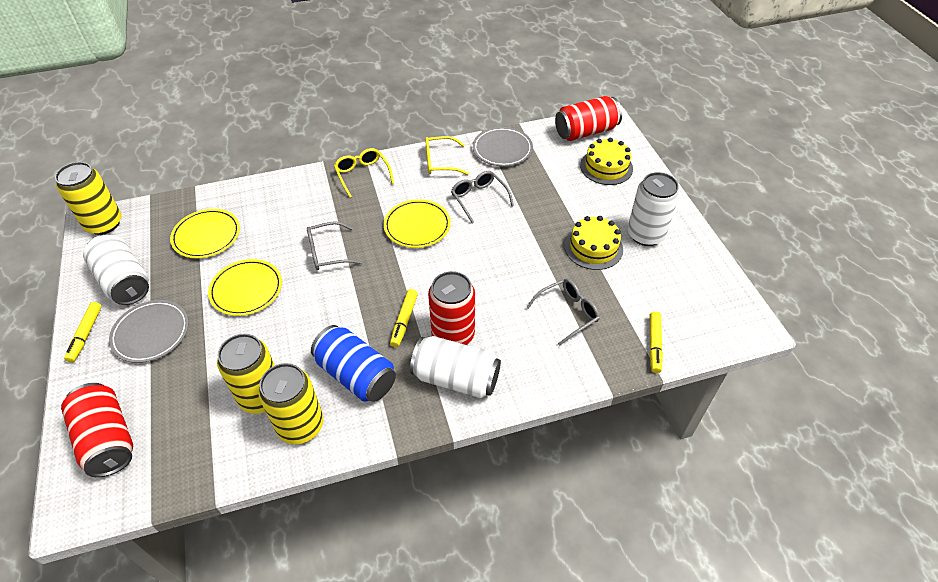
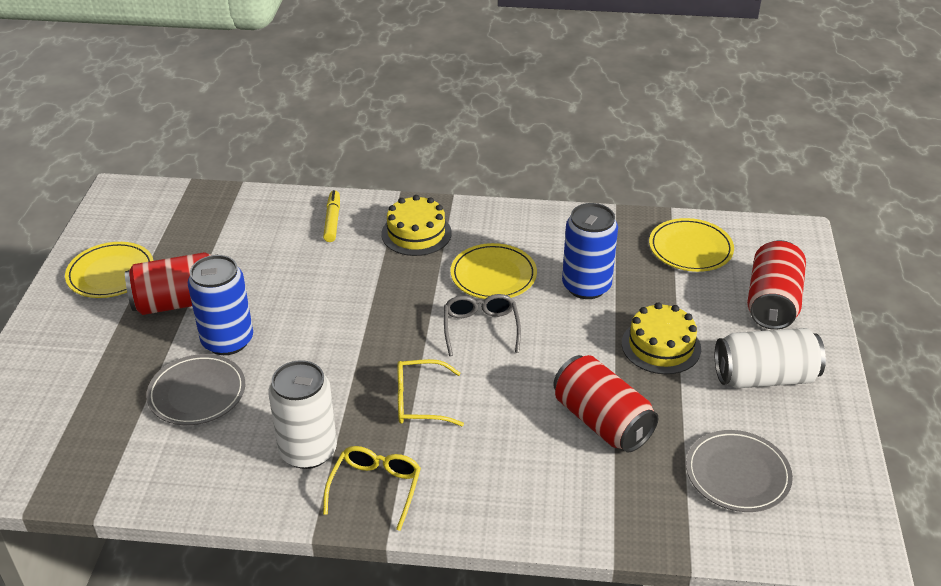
blue can: [311,325,396,402] = 1 -> [188,255,253,355] [562,203,618,299] = 2
grey glasses: [307,221,362,270] [451,171,514,223] [527,278,600,346] = 3 -> [444,294,521,356] = 1
white can: [83,234,149,305] [410,336,501,399] [628,172,680,246] = 3 -> [268,360,337,469] [715,328,826,388] = 2
yellow can: [55,162,122,235] [217,334,275,414] [258,363,323,444] = 3 -> none = 0
yellow marker: [64,302,102,363] [390,289,418,347] [649,312,663,373] = 3 -> [323,190,340,242] = 1

